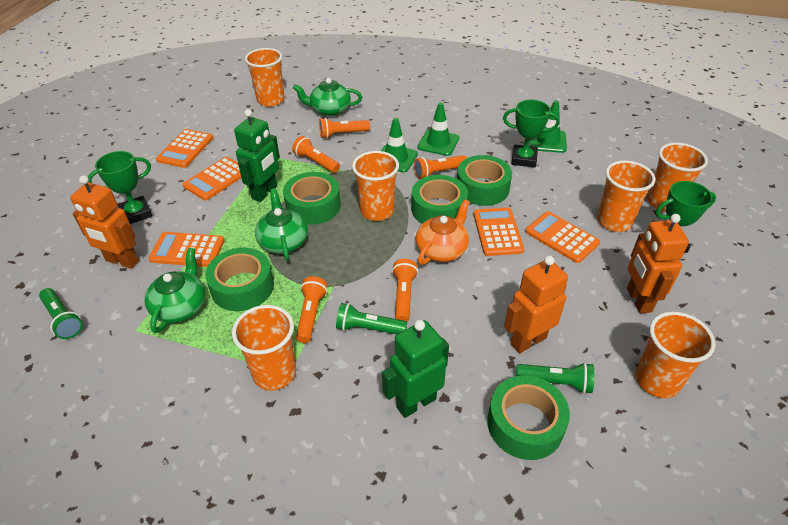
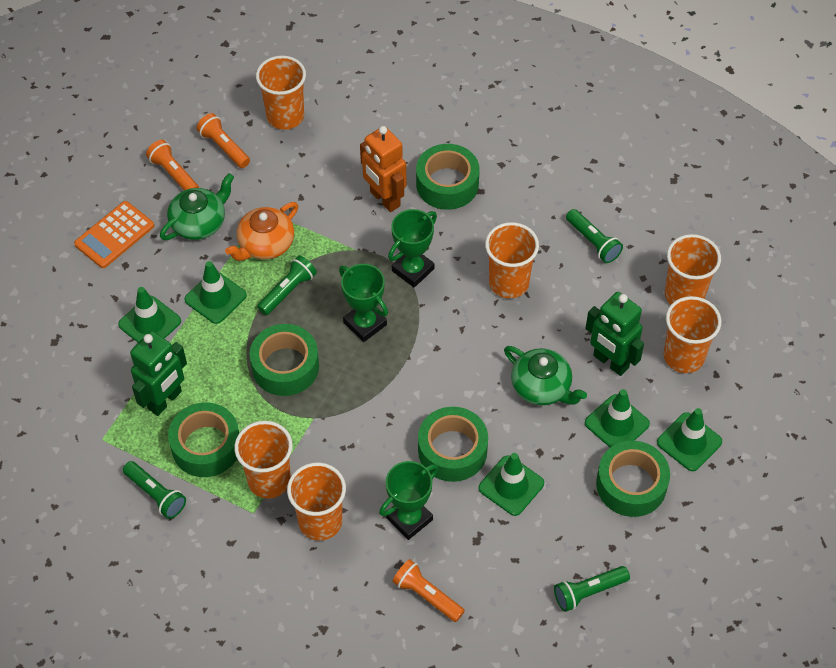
green flashlight: [39,288,83,339] [336,303,407,334] [516,362,594,394] = 3 -> [123,461,186,519] [257,255,317,315] [554,566,630,612] [566,209,623,263] = 4
green teapot: [144,248,205,333] [255,189,308,261] [293,78,362,116] = 3 -> [160,173,234,240] [504,346,587,405] = 2
green traffic cone: [381,118,418,173] [417,103,459,156] [530,101,567,153] = 3 -> [118,287,181,343] [185,261,247,324] [479,453,544,516] [585,389,650,447] [657,408,722,471] = 5
orange calculator: [149,232,225,267] [156,129,213,168] [183,157,241,200] [473,208,524,256] [525,211,600,263] = 5 -> [74,201,154,268] = 1
orange flashlight: [292,136,340,173] [296,277,327,343] [319,118,370,138] [392,259,418,322] [414,155,467,179] = 5 -> [146,140,199,190] [196,113,250,168] [393,559,465,622] = 3
orange robot: [70,175,139,269] [504,255,568,353] [627,214,689,313] = 3 -> [360,126,406,212] = 1

